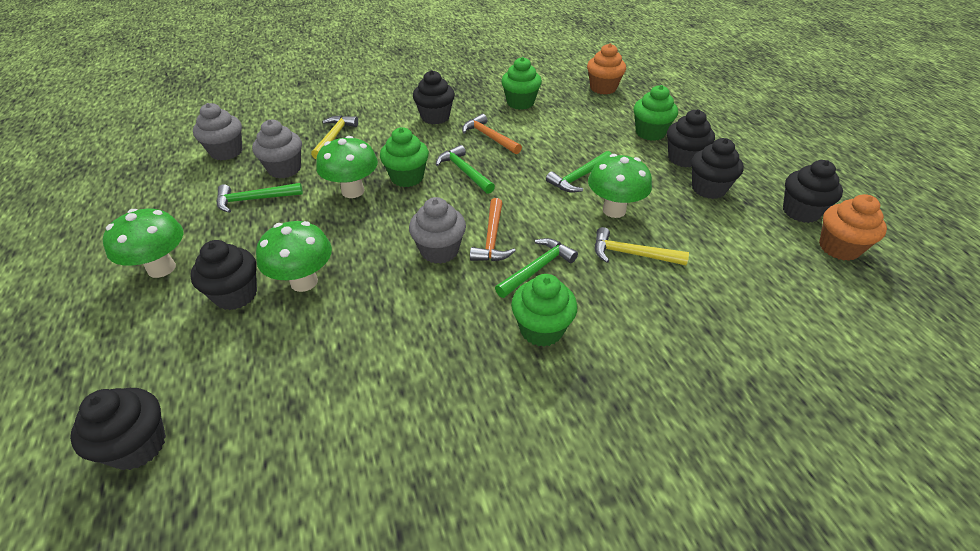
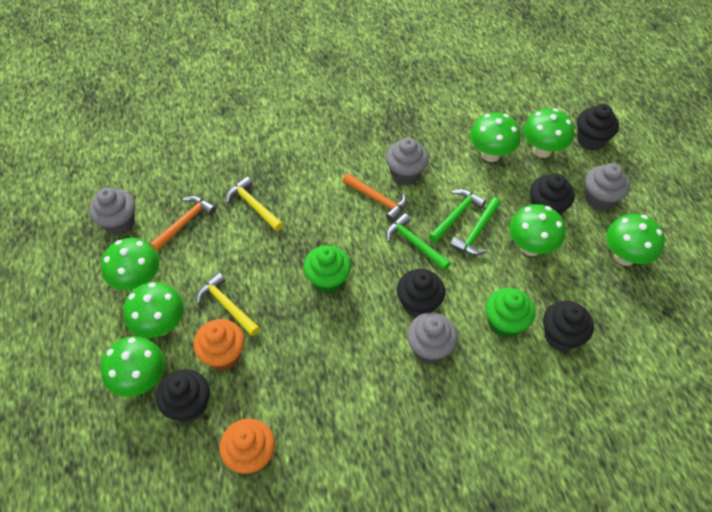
black cupcake: [70,388,166,470] [190,240,257,310] [413,70,455,124] [667,109,715,167] [691,138,744,199] [783,160,843,223] = 6 -> [156,369,210,422] [397,269,445,318] [530,173,575,215] [543,301,594,352] [577,104,619,151] = 5
green cupcake: [380,127,429,187] [501,57,542,110] [511,274,577,347] [634,85,678,141] = 4 -> [304,245,351,294] [485,288,535,338] = 2
green hammer: [217,183,303,213] [436,145,495,194] [495,238,578,298] [546,151,612,193] = 4 -> [386,213,451,271] [429,189,486,243] [450,198,501,255] = 3
green mushroom: [103,208,184,278] [256,221,332,292] [316,136,378,198] [588,154,652,218] = 4 -> [101,238,160,290] [101,336,165,397] [123,282,184,338] [470,112,521,162] [509,204,565,256] [523,108,574,158] [606,214,665,266] = 7
grey cupcake: [193,103,242,160] [252,119,302,179] [409,197,466,264] = 3 -> [89,187,135,235] [386,138,428,185] [407,313,458,364] [585,163,630,211] = 4

